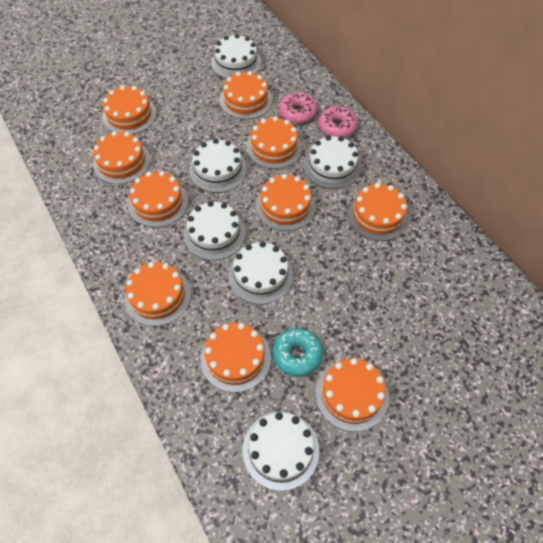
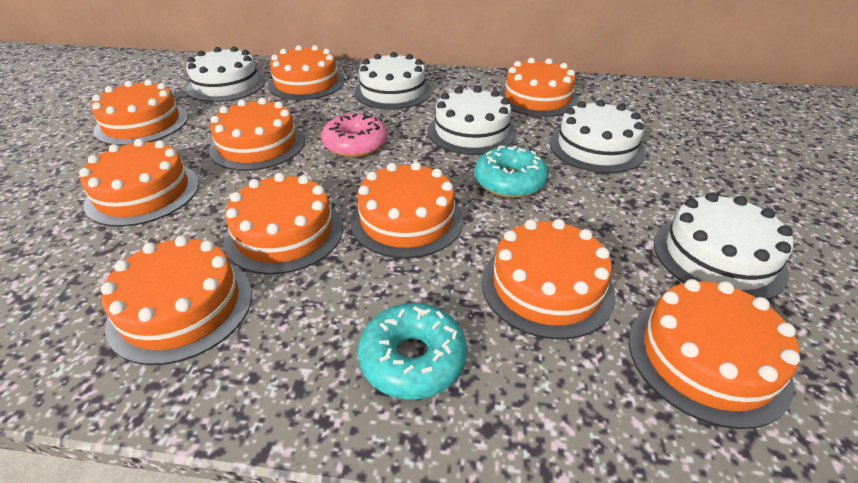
pink donut: [279,92,317,123] [319,106,358,138] = 2 -> [321,113,388,157] = 1
turquoise donut: [273,328,323,377] = 1 -> [358,303,467,400] [474,146,548,198] = 2
white cake: [184,201,246,260] [189,139,247,193] [211,34,261,79] [228,241,293,304] [243,412,319,491] [304,136,361,189] = 6 -> [186,47,265,102] [354,52,432,109] [428,86,516,155] [549,100,646,173] [654,192,794,300] = 5

